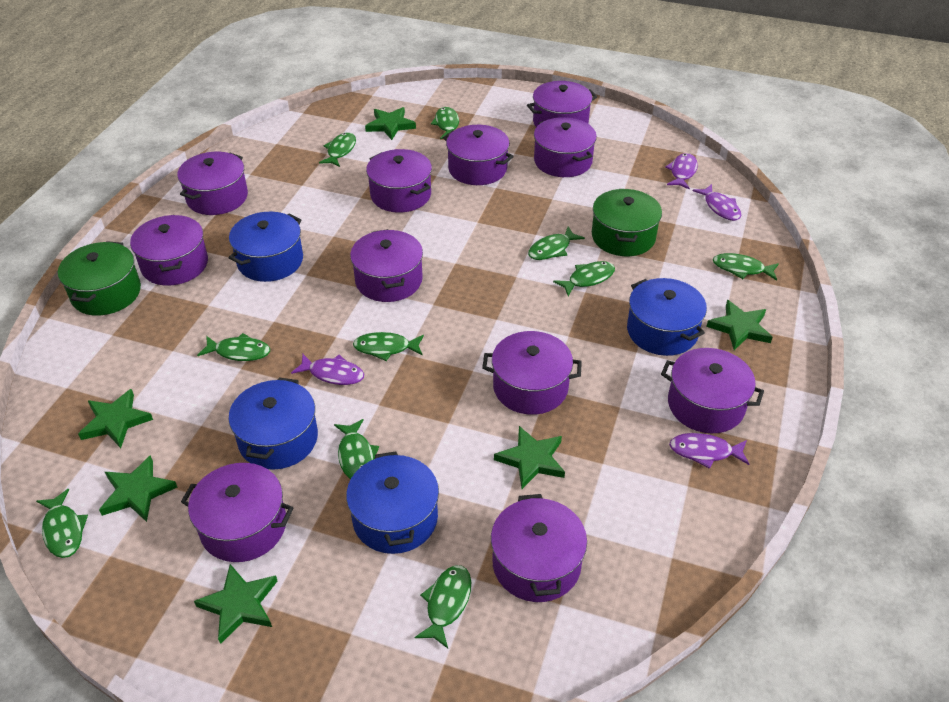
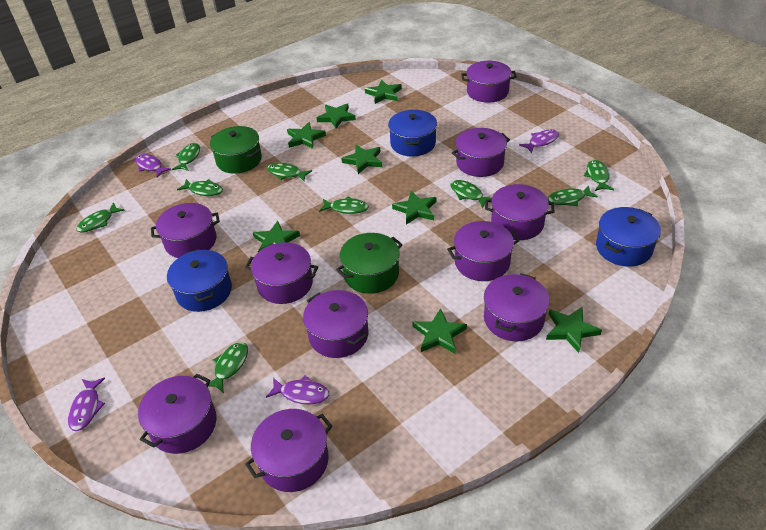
blue pot: [228,212,303,282] [229,378,318,470] [346,451,439,554] [627,278,707,356] = 4 -> [167,249,232,312] [388,110,437,156] [596,207,661,267] = 3
green fish: [36,489,88,558] [197,333,270,361] [319,133,356,167] [334,419,379,479] [353,332,424,361] [414,565,471,648] [431,107,459,139] [528,227,585,260] [553,261,615,296] [713,253,779,280] = 10 -> [76,202,125,233] [172,143,200,171] [177,179,223,196] [208,342,248,393] [267,163,312,181] [319,196,369,214] [450,180,492,208] [548,185,598,206] [584,160,614,191] = 9
green star: [78,389,153,448] [99,455,177,522] [194,564,277,644] [365,107,416,140] [494,426,565,489] [706,300,773,350] = 6 -> [253,221,300,252] [287,122,326,149] [317,103,356,129] [341,145,382,174] [365,80,402,104] [392,191,437,225] [413,308,467,354] [546,307,602,353] = 8
purple pot: [130,215,208,286] [177,152,248,215] [181,463,294,562] [350,229,423,302] [366,149,432,213] [443,125,514,185] [482,331,582,415] [491,494,587,602] [527,81,597,127] [534,117,597,177] [661,348,764,433] = 11 -> [138,374,216,454] [151,203,220,258] [245,242,318,304] [245,409,333,492] [303,290,368,358] [447,221,520,281] [452,128,510,177] [461,61,517,103] [484,273,550,341] [485,184,554,240] = 10

